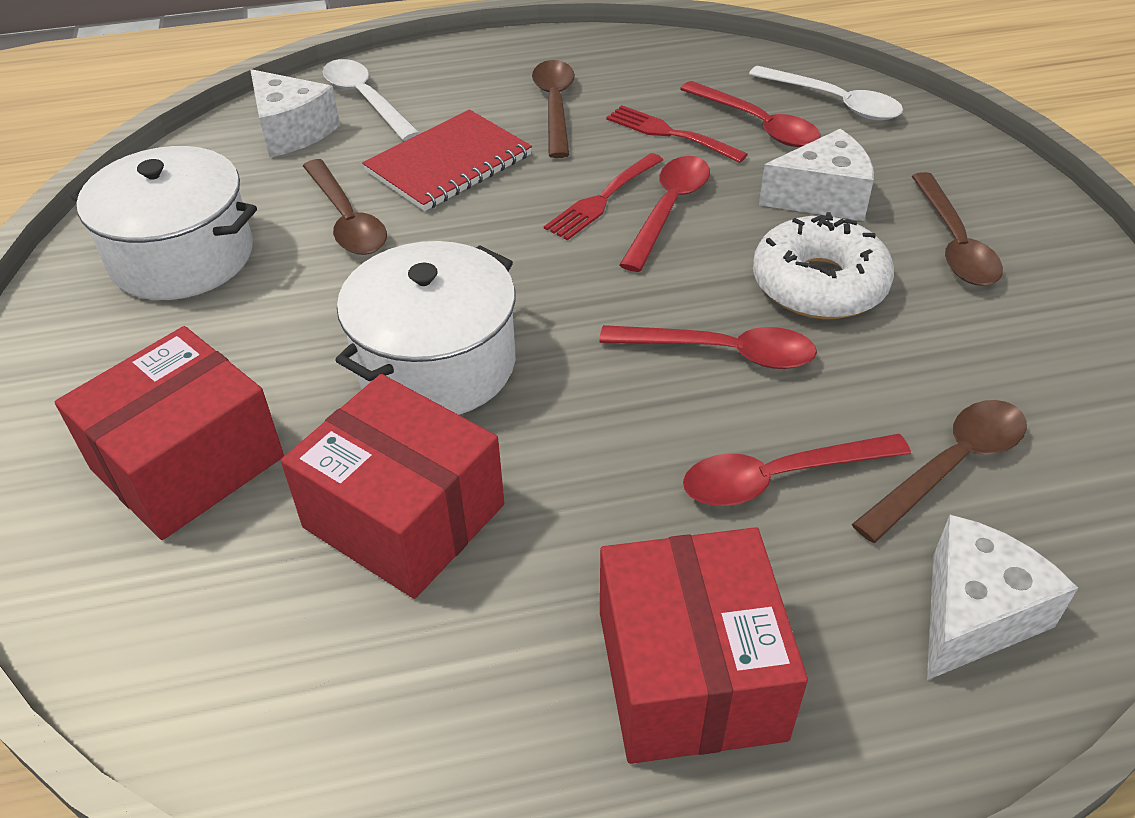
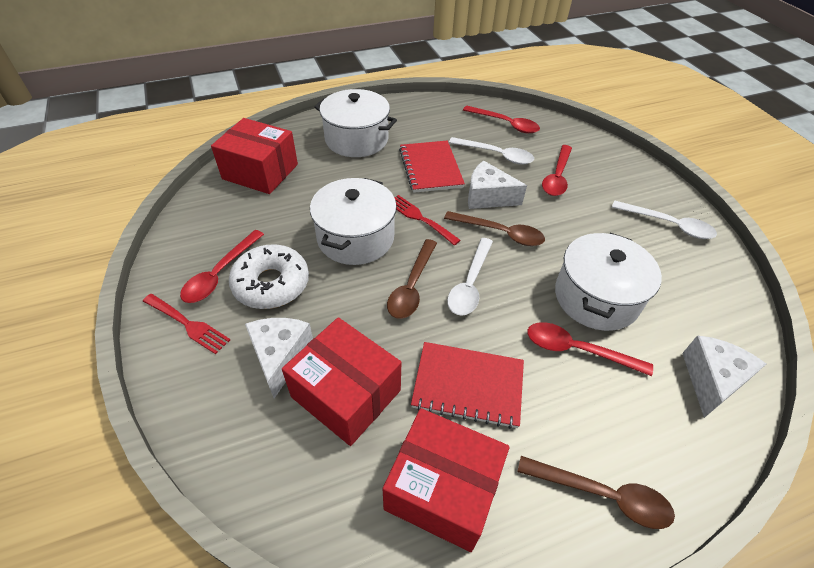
brown spoon: [303,159,387,255] [532,60,575,158] [852,400,1027,543] [911,172,1003,286] = 4 -> [387,239,437,319] [444,211,545,246] [517,456,675,529] = 3
red notebook: [362,109,532,211] = 1 -> [399,141,465,193] [411,342,524,429] = 2
white pot: [71,146,257,300] [335,241,516,415] = 2 -> [310,178,397,265] [315,89,397,157] [555,233,662,331] = 3
white spoon: [322,59,420,141] [749,66,903,120] = 2 -> [447,238,493,316] [449,137,534,164] [612,200,717,239] = 3

